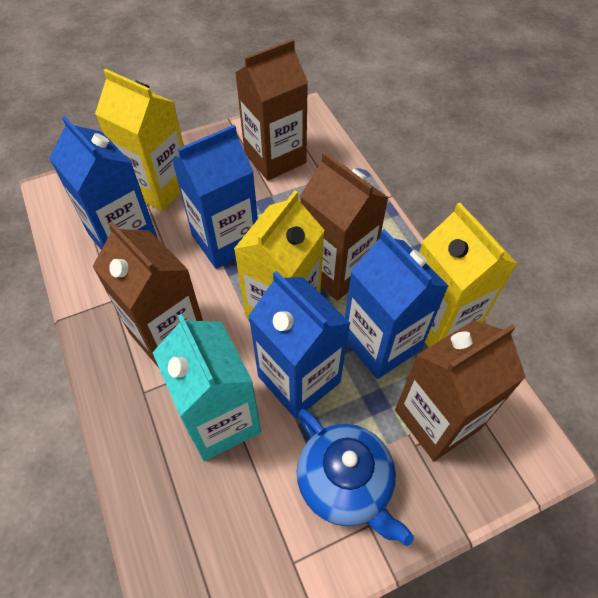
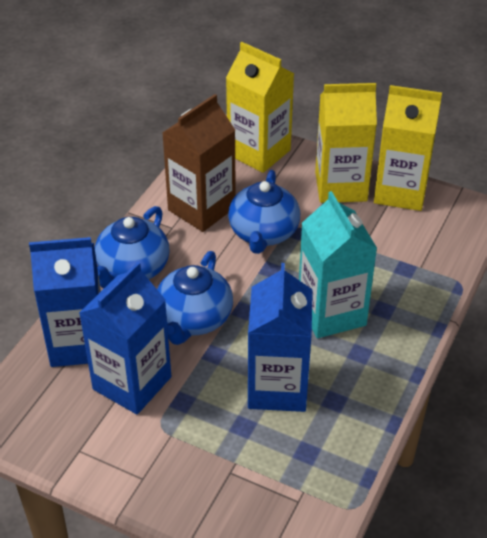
blue carton: [49,116,157,250] [172,125,258,269] [248,271,350,419] [345,229,449,379] = 4 -> [29,237,101,367] [79,262,172,415] [248,263,313,412] = 3
blue teapot: [297,409,414,546] = 1 -> [95,206,170,288] [157,251,233,345] [228,170,300,254] = 3
brown carton: [92,221,203,368] [235,39,308,181] [300,152,389,301] [395,320,526,461] = 4 -> [162,94,236,232] = 1

